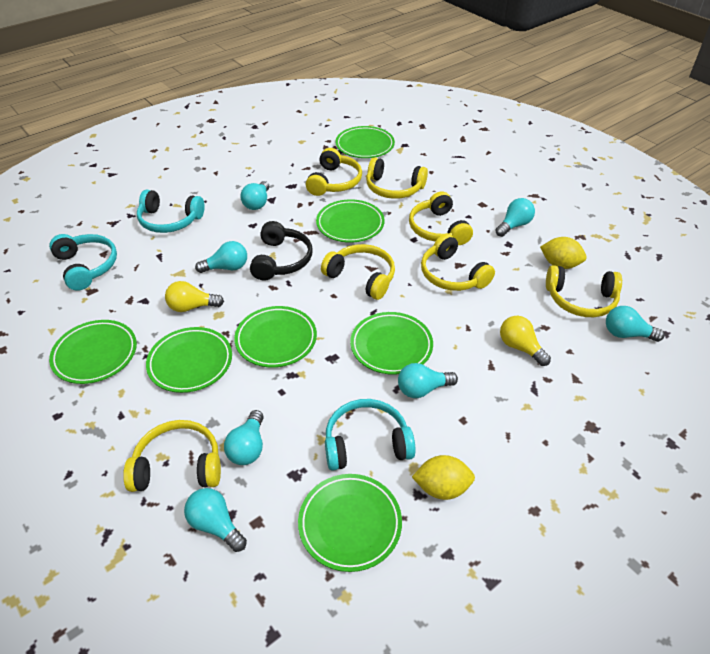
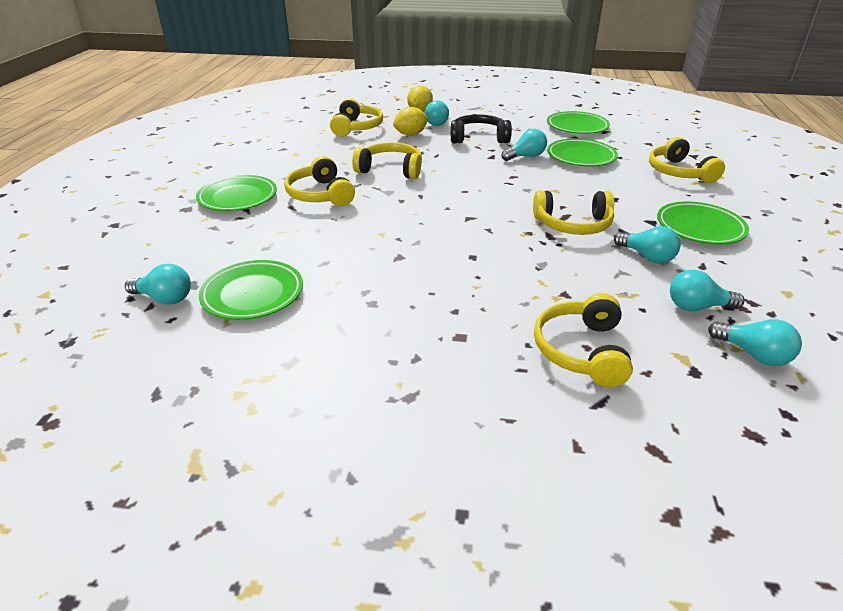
green plate: [49,320,137,384] [146,327,232,393] [234,306,317,368] [298,474,402,572] [316,199,385,243] [336,126,395,158] [350,312,433,375] = 7 -> [196,175,277,211] [199,260,303,320] [547,111,610,134] [547,139,618,167] [657,202,749,244] = 5
turquoise headphones: [49,234,117,291] [137,190,205,233] [325,399,416,471] = 3 -> none = 0
turquoise light bulb: [184,488,247,552] [195,241,247,273] [224,410,264,465] [241,181,269,210] [398,363,458,398] [495,198,535,237] [606,306,665,342] = 7 -> [125,264,191,305] [425,100,449,126] [501,129,547,161] [614,226,681,264] [670,270,744,311] [708,319,802,366] = 6
yellow headphones: [123,420,221,492] [306,148,362,196] [321,244,395,300] [366,157,428,199] [409,191,473,245] [421,234,495,291] [546,265,622,317] = 7 -> [284,156,355,206] [330,98,383,137] [352,142,422,179] [533,190,614,235] [534,293,633,387] [649,137,725,183] = 6
yellow light bulb: [165,281,224,312] [500,316,551,366] = 2 -> none = 0

